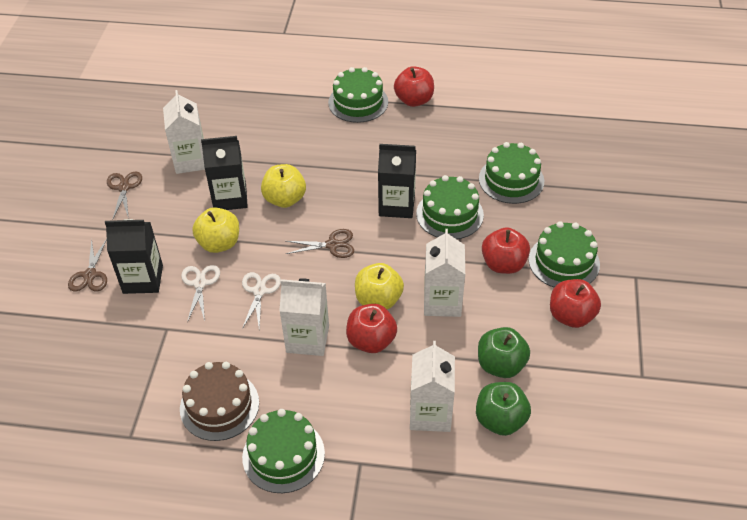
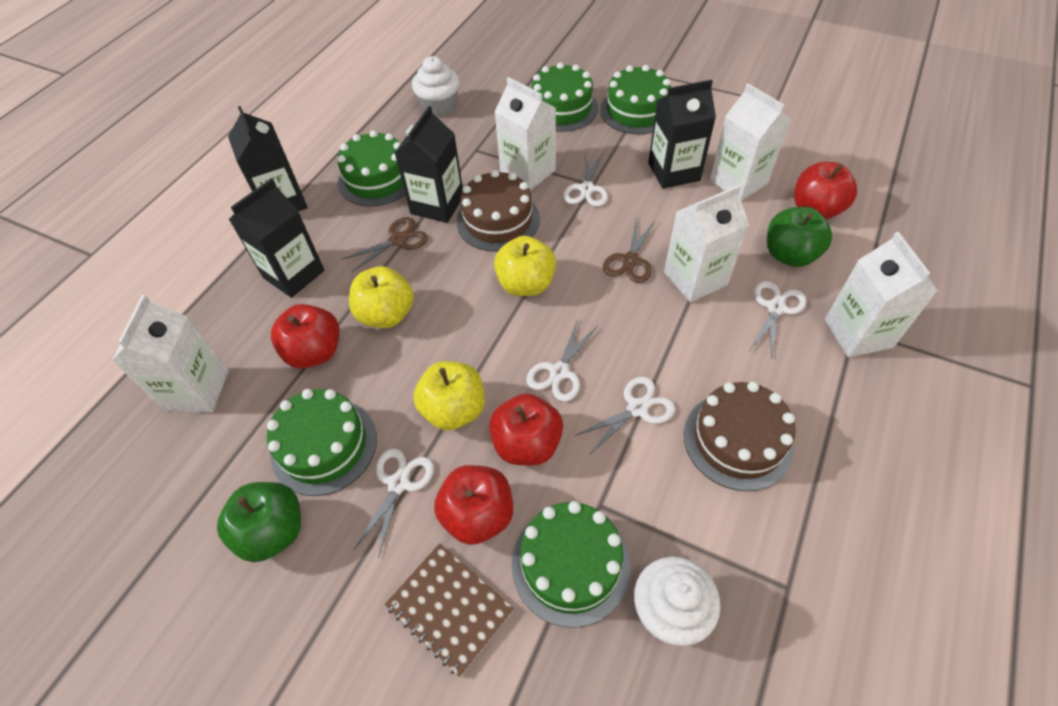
black carton: [105,219,163,294] [201,136,248,210] [378,144,416,218] = 3 -> [228,106,308,211] [229,178,325,298] [395,106,463,223] [648,80,716,189] = 4
brown cake: [180,362,259,441] = 1 -> [457,170,540,252] [684,382,796,491] = 2
brown notebook: none = 0 -> [385,543,514,677] = 1
brown scissors: [68,239,107,291] [107,172,142,220] [286,229,354,258] = 3 -> [341,217,428,273] [603,219,656,283] = 2
white carton: [163,90,205,174] [280,278,329,356] [410,341,455,432] [424,229,465,317] = 4 -> [112,295,229,412] [494,77,556,191] [664,185,749,302] [710,83,790,201] [825,232,938,358] = 5
white cupcake: none = 0 -> [412,56,460,117] [634,557,721,646] = 2
white scissors: [181,265,220,322] [242,272,281,329] = 2 -> [354,448,434,559] [526,319,598,402] [563,153,608,207] [574,377,676,455] [750,281,807,358] = 5

